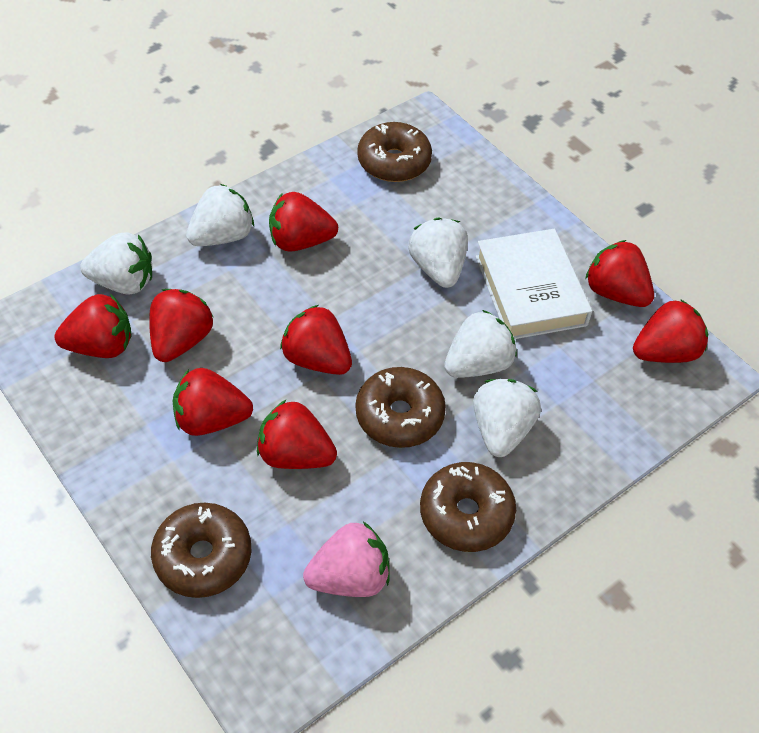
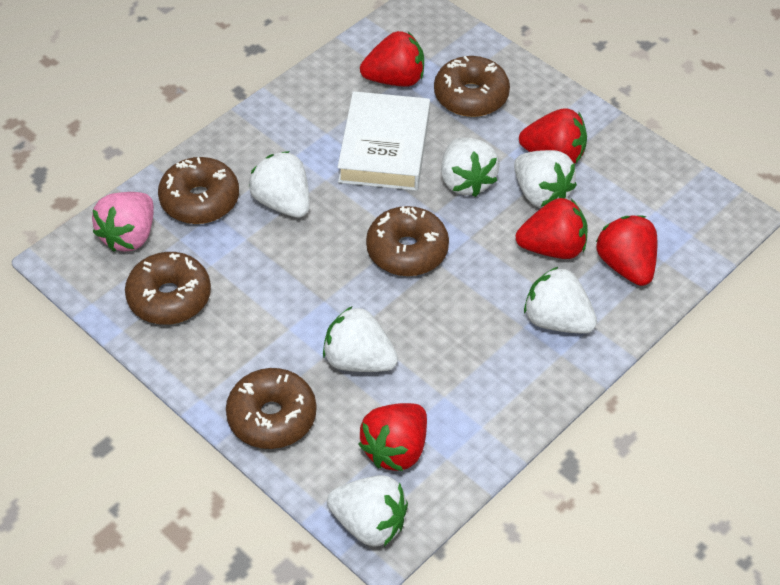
brown donut: [151,503,252,598] [356,367,446,448] [357,122,432,182] [420,462,516,552] = 4 -> [125,252,211,325] [158,157,239,224] [226,368,317,449] [366,206,449,276] [434,56,510,117] = 5
red strawberry: [55,294,132,358] [149,289,213,362] [173,368,253,436] [257,399,337,469] [269,192,338,252] [280,305,352,375] [585,240,654,307] [633,299,708,363] = 8 -> [358,403,427,471] [360,31,424,87] [516,198,588,259] [519,109,587,163] [596,215,657,286] = 5
white strawberry: [80,232,152,295] [186,184,254,246] [408,217,468,288] [444,310,517,378] [473,379,541,457] = 5 -> [249,151,310,218] [323,306,398,372] [327,475,408,547] [441,137,499,197] [514,150,577,208] [524,267,597,333] = 6

